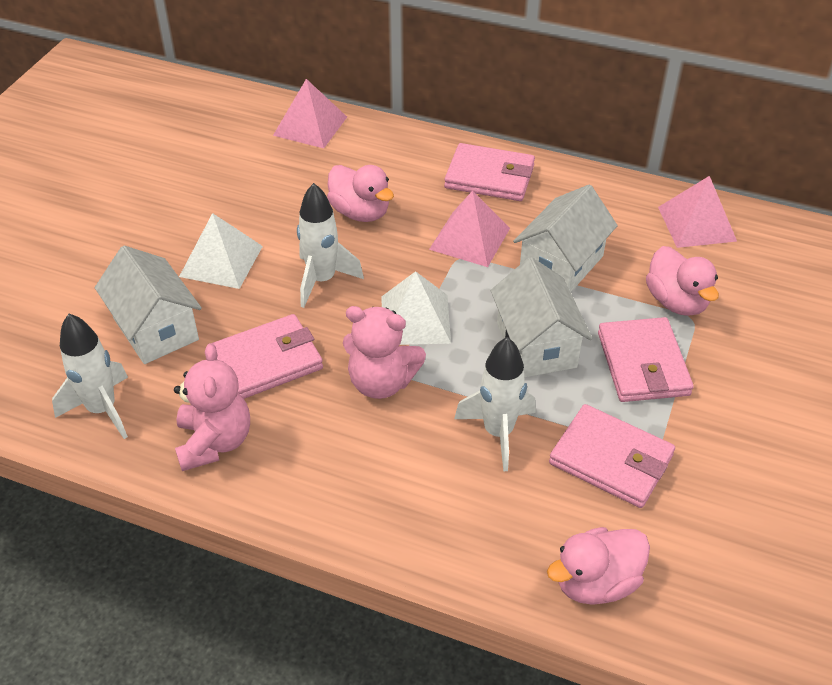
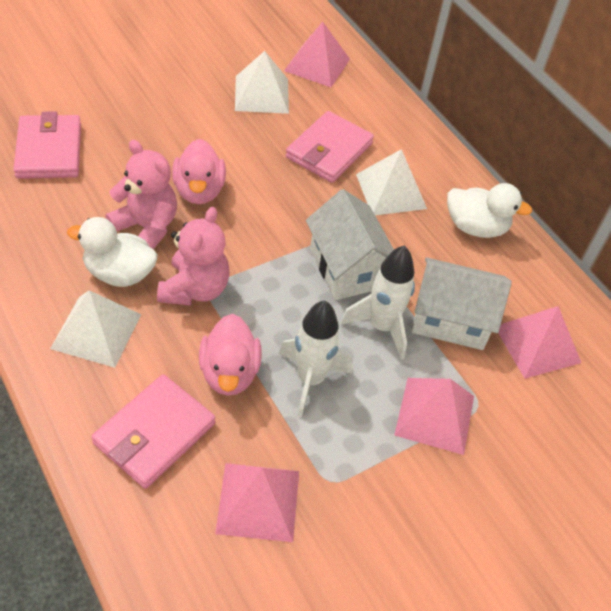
pink duck: [327,165,394,222] [547,527,650,605] [646,246,719,316] = 3 -> [172,139,226,204] [199,314,262,396] = 2
pink pyramid: [273,79,347,148] [429,190,510,267] [658,176,737,248] = 3 -> [215,463,299,542] [284,22,350,87] [394,378,474,455] [498,306,581,379] = 4
pink wallet: [211,314,323,399] [444,143,535,201] [549,404,675,508] [598,317,694,402] = 4 -> [13,112,81,179] [91,374,215,489] [285,111,374,183] = 3
white duck: none = 0 -> [67,217,158,287] [447,183,533,238] = 2
white house: [95,246,202,364] [491,257,592,378] [513,185,618,292] = 3 -> [306,189,394,300] [412,257,512,350] = 2
white pyramid: [179,213,263,289] [382,271,451,345] = 2 -> [50,290,142,368] [235,51,289,114] [356,149,427,215] = 3
white rocket: [52,314,128,439] [297,183,364,308] [454,337,536,471] = 3 -> [279,301,353,417] [340,246,415,360] = 2

